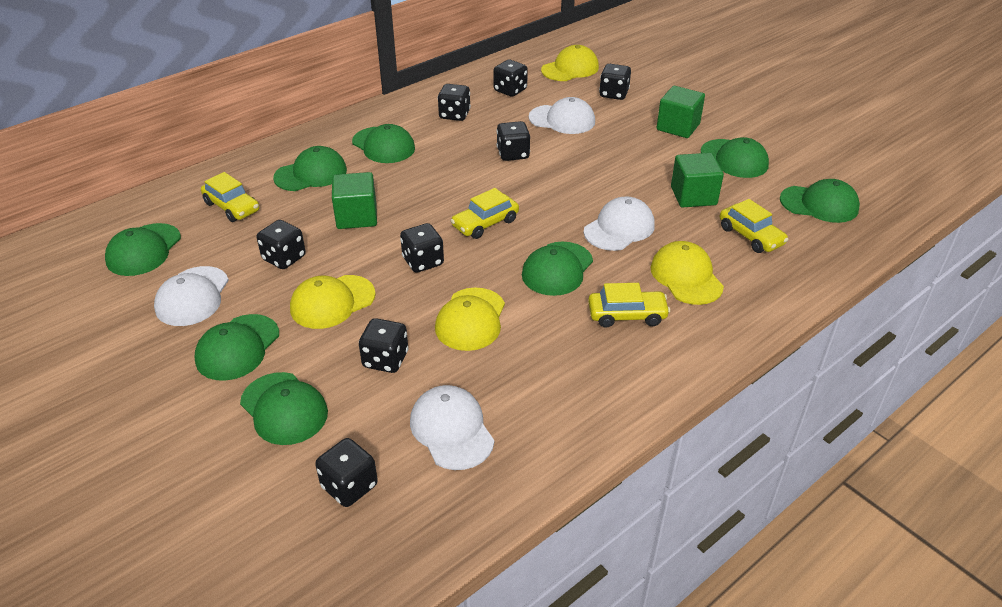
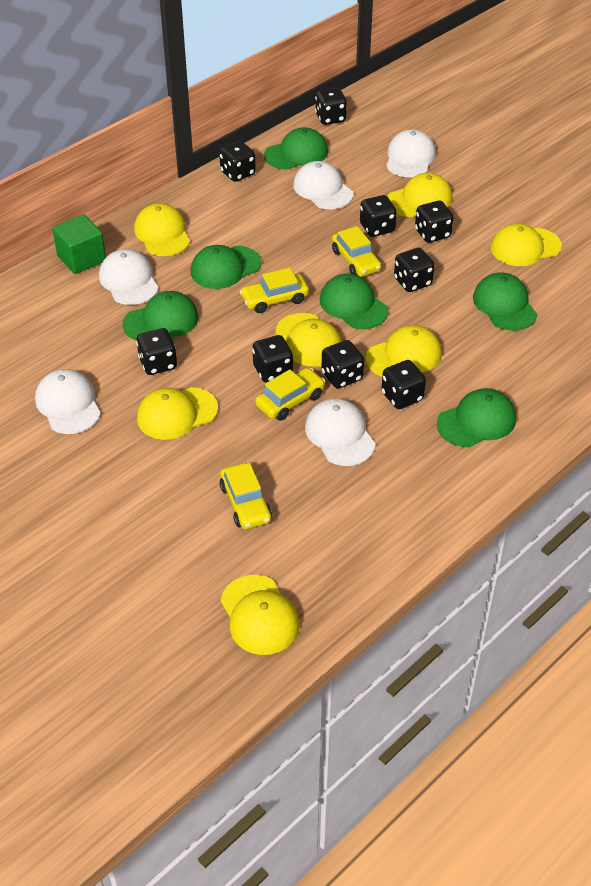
black dice: [257,220,306,269] [315,438,378,507] [359,318,408,373] [400,223,444,273] [438,84,471,121] [493,60,528,97] [496,121,530,161] [599,64,631,100] = 8 -> [136,328,177,375] [219,141,256,182] [252,335,293,383] [315,88,347,125] [322,340,364,389] [360,195,397,237] [381,360,426,409] [394,248,434,292] [415,201,454,243] = 9
green cap: [105,223,181,276] [194,314,279,381] [240,372,328,445] [273,146,347,191] [352,124,415,163] [522,242,593,296] [701,137,769,178] [780,179,860,223] = 8 -> [123,291,198,341] [190,245,261,289] [264,127,328,170] [320,274,388,329] [437,388,516,447] [473,272,537,331] = 6
green cube: [332,172,377,229] [657,86,705,138] [671,153,724,208] = 3 -> [52,215,106,274] = 1
white cap: [154,266,229,326] [410,385,494,470] [529,97,595,134] [584,196,655,251] = 4 -> [35,369,101,434] [99,249,159,305] [293,161,353,209] [305,398,376,466] [386,129,436,178] = 5
yellow cap: [290,275,376,329] [435,288,505,351] [541,45,599,81] [651,241,724,305] = 4 -> [134,203,190,256] [137,387,218,440] [221,575,300,655] [275,313,342,367] [366,325,442,377] [387,173,453,217] [491,223,562,266] = 7

